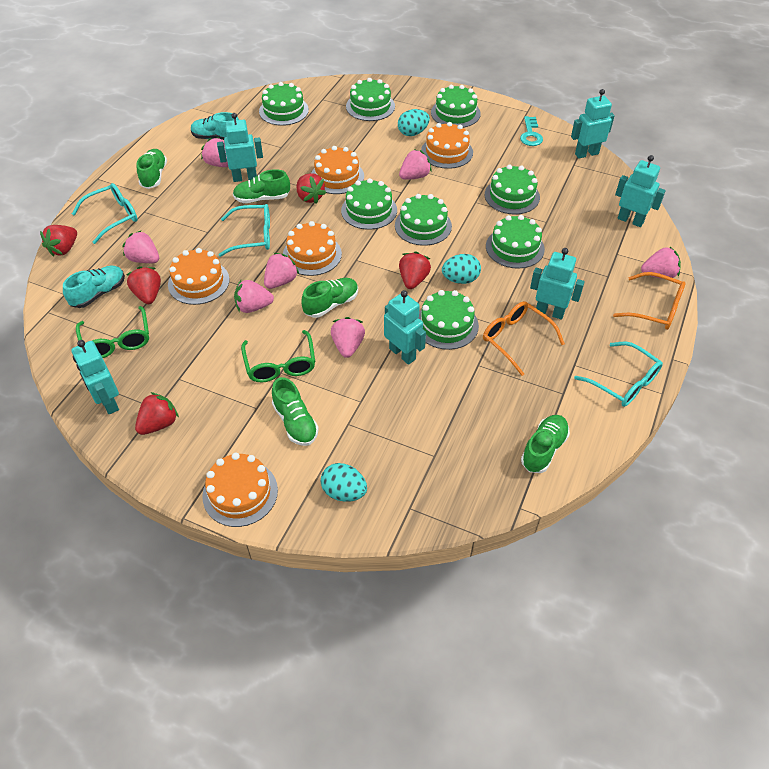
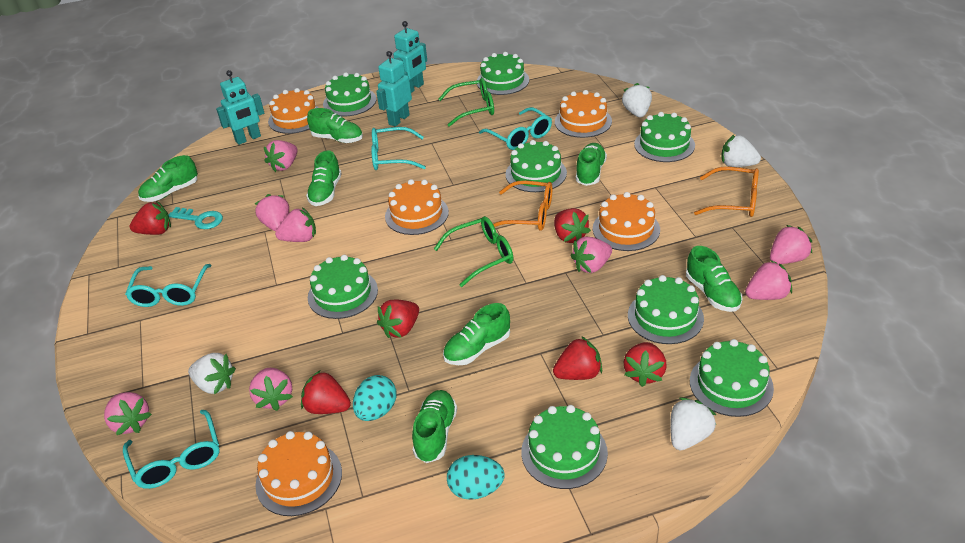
green shoe: [137,149,167,189] [233,169,290,203] [272,377,319,446] [301,278,358,318] [521,415,570,473] = 5 -> [138,155,198,202] [306,150,342,206] [307,108,363,143] [412,390,457,463] [443,303,510,365] [576,143,607,186] [686,246,742,312] = 7
pink strawberry: [122,230,159,263] [201,137,228,167] [234,280,274,313] [264,253,299,289] [331,317,365,358] [399,149,432,180] [641,247,681,279] = 7 -> [104,392,152,435] [249,368,293,411] [255,194,289,231] [264,140,298,172] [275,208,316,242] [571,237,612,273] [745,260,792,300] [770,225,812,264] = 8
red strawberry: [40,225,77,257] [126,266,161,304] [135,392,179,435] [296,173,326,204] [399,251,431,289] = 5 -> [130,201,171,235] [301,370,351,414] [377,300,419,338] [553,336,602,380] [554,208,591,243] [624,342,667,387] = 6
turquoise egg: [321,463,367,501] [398,109,430,136] [442,254,481,284] = 3 -> [353,375,397,421] [447,455,505,500] = 2
turquoise glasses: [72,183,137,244] [219,204,270,257] [574,342,663,407] = 3 -> [123,409,220,489] [125,264,212,307] [371,127,426,170] [479,107,552,150] = 4
turquoise robot: [71,340,119,414] [217,113,263,182] [384,290,426,365] [530,248,585,319] [571,89,615,158] [615,155,666,227] = 6 -> [216,70,264,145] [376,51,412,127] [393,21,427,93] = 3
turquoise shoe: [63,266,125,308] [191,112,239,140] = 2 -> none = 0
white strawberry: none = 0 -> [188,353,236,394] [622,83,652,117] [670,398,716,450] [721,135,761,167] = 4

